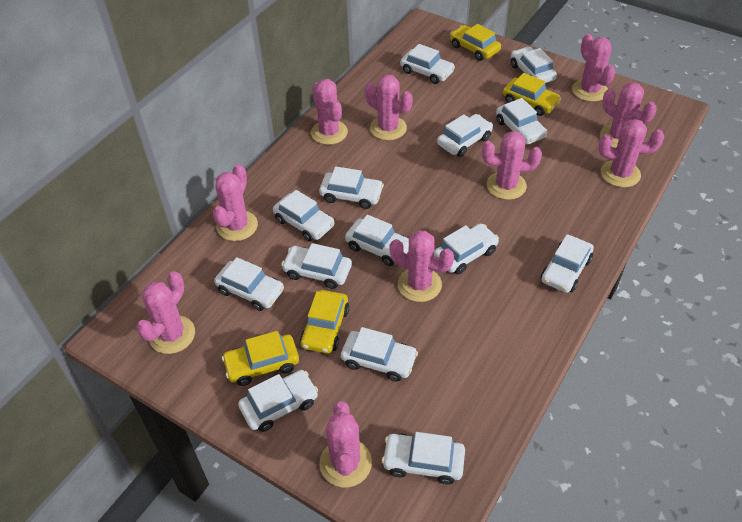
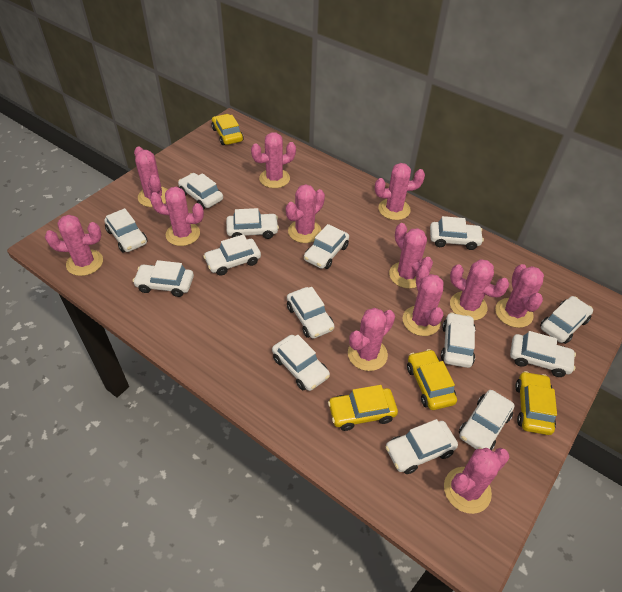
pink cactus: [136,271,195,354] [213,164,258,241] [311,79,348,145] [319,401,372,488] [365,75,413,140] [389,231,454,302] [482,131,542,200] [572,33,616,102] [598,119,664,187] [600,82,657,148] = 10 -> [45,215,103,276] [134,146,168,207] [150,187,204,246] [251,132,296,188] [286,184,325,243] [348,308,395,371] [375,163,425,220] [389,223,433,288] [403,265,444,336] [444,448,510,514] [450,259,509,320] [495,264,544,328] = 12

